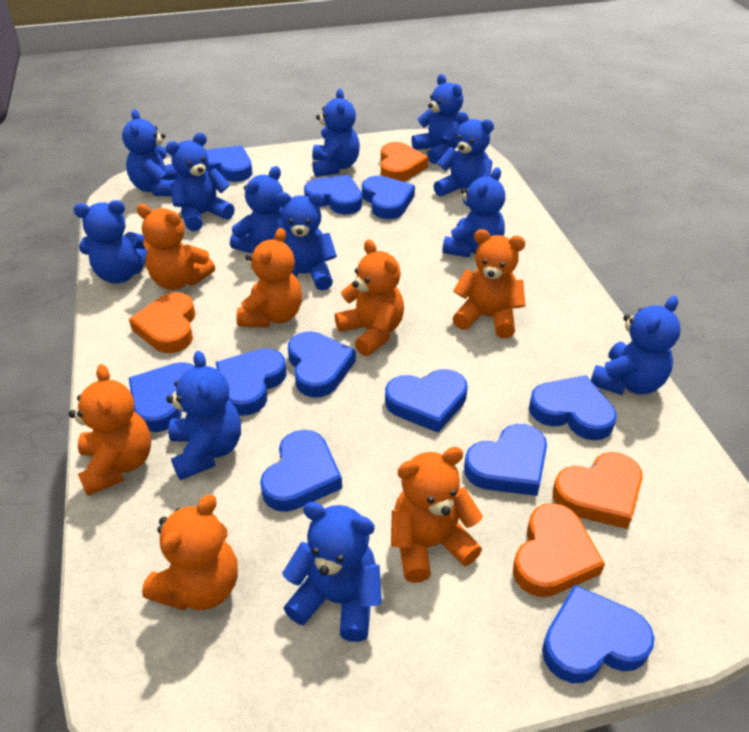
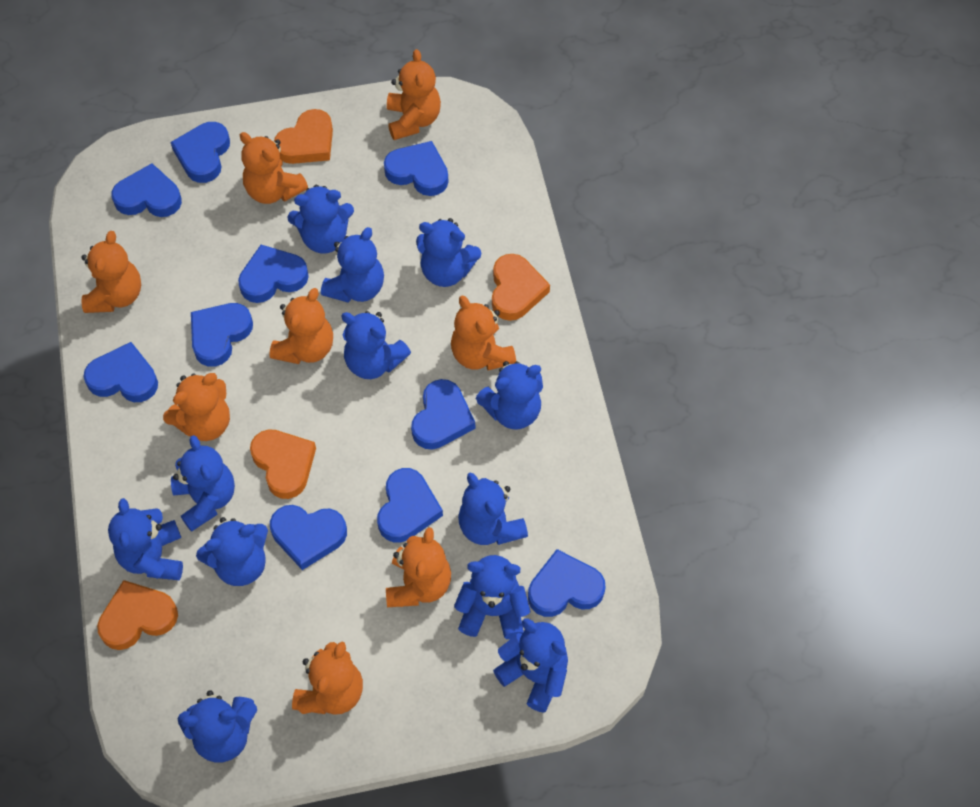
blue heart: [129,362,195,432] [206,145,252,182] [215,348,287,416] [260,430,342,512] [288,331,356,398] [304,175,362,215] [362,176,415,219] [385,369,468,433] [464,424,547,496] [529,375,617,440] [542,585,654,683] = 11 -> [83,342,158,402] [112,163,182,217] [170,122,230,183] [191,303,253,367] [238,245,309,303] [270,505,347,570] [377,468,443,543] [384,141,448,196] [411,379,475,450] [528,549,605,617] = 10
orange teddy bear: [69,364,151,496] [136,204,215,290] [142,494,238,611] [236,228,302,328] [335,240,404,356] [391,447,483,583] [453,229,525,338] = 7 -> [81,231,141,313] [163,373,230,441] [240,132,308,204] [269,288,333,364] [292,642,363,715] [386,527,451,607] [387,49,441,140] [451,295,516,370] = 8

